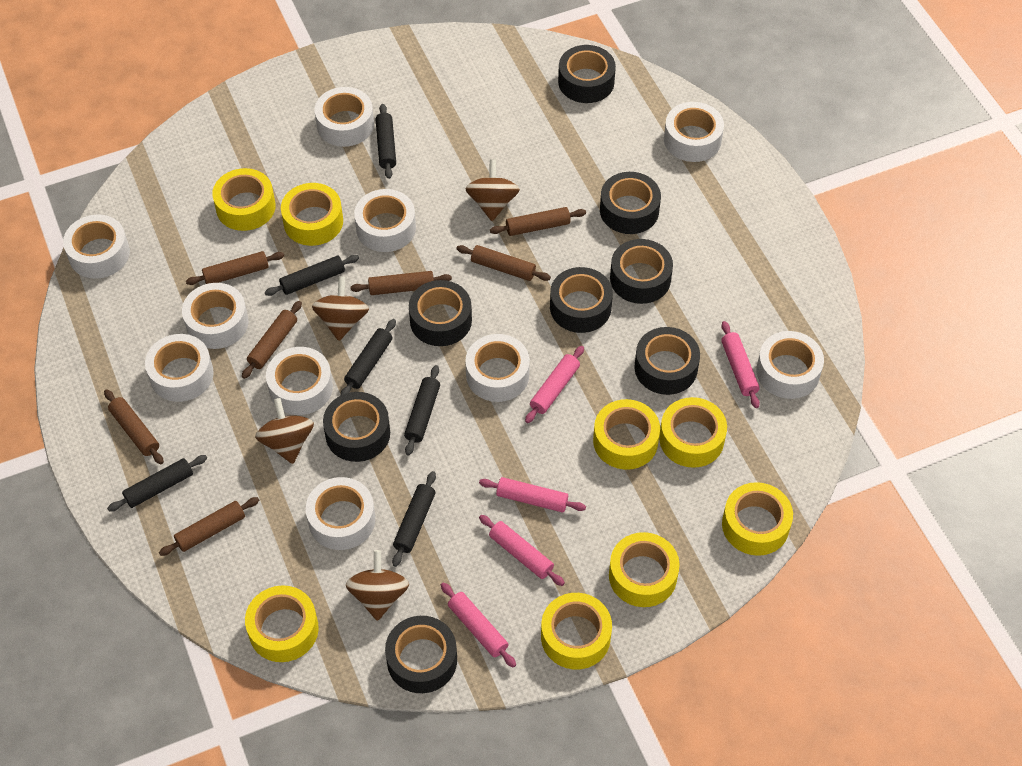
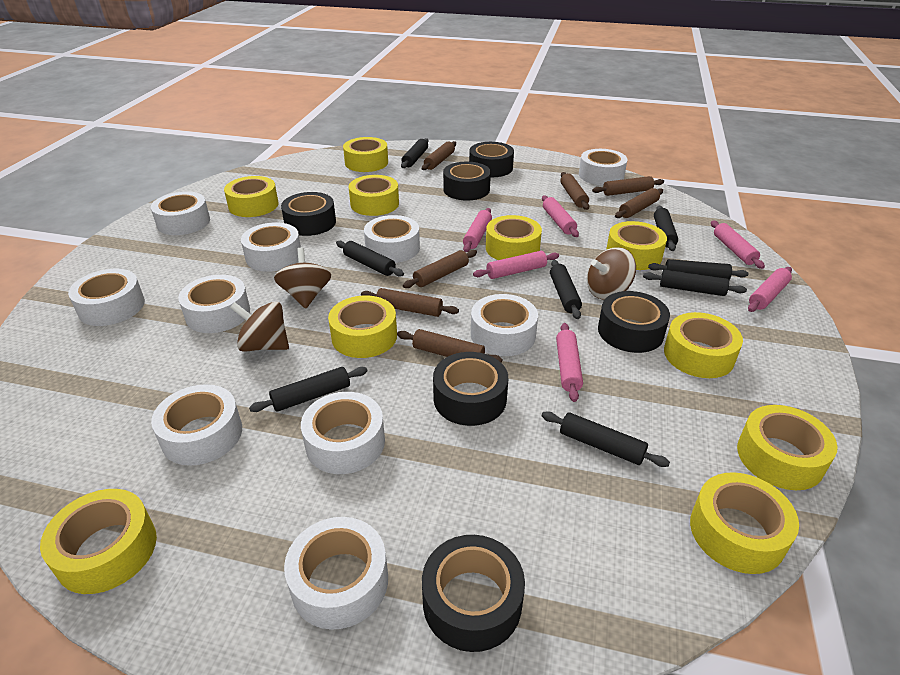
black rolling pin: [107,455,207,512] [265,255,359,296] [340,319,396,396] [375,104,396,179] [392,471,436,567] [404,365,440,455] = 6 -> [249,367,367,412] [336,241,404,277] [401,138,429,168] [542,411,670,467] [550,260,582,319] [643,270,747,296] [648,259,749,280] [654,206,678,251] = 8
black tape: [323,392,390,462] [385,616,457,693] [409,280,472,346] [550,267,613,333] [558,45,616,103] [600,172,661,234] [610,239,673,304] [634,327,700,395] = 8 -> [281,192,336,236] [422,535,525,652] [433,352,508,426] [443,162,491,200] [469,142,514,177] [598,291,670,353] = 6
brown spinning top: [255,398,314,464] [312,277,369,341] [346,550,409,621] [465,159,520,221] = 4 -> [230,302,289,352] [274,248,331,309] [587,247,636,299] = 3
pink rolling pin: [441,582,516,668] [479,477,586,512] [479,515,565,586] [525,346,584,423] [721,321,760,408] = 5 -> [463,208,492,252] [473,251,559,279] [542,195,579,237] [556,323,583,402] [711,221,765,269] [748,267,792,312] = 6
yellow tape: [212,168,276,231] [245,585,319,662] [281,183,343,246] [541,593,612,670] [593,399,660,470] [609,532,680,607] [659,397,727,468] [722,482,793,556] = 8 -> [40,489,157,594] [224,176,278,217] [328,295,397,358] [343,137,388,172] [349,175,399,216] [486,215,542,260] [606,221,667,270] [664,312,743,378] [690,472,799,574] [737,405,838,490] = 10

